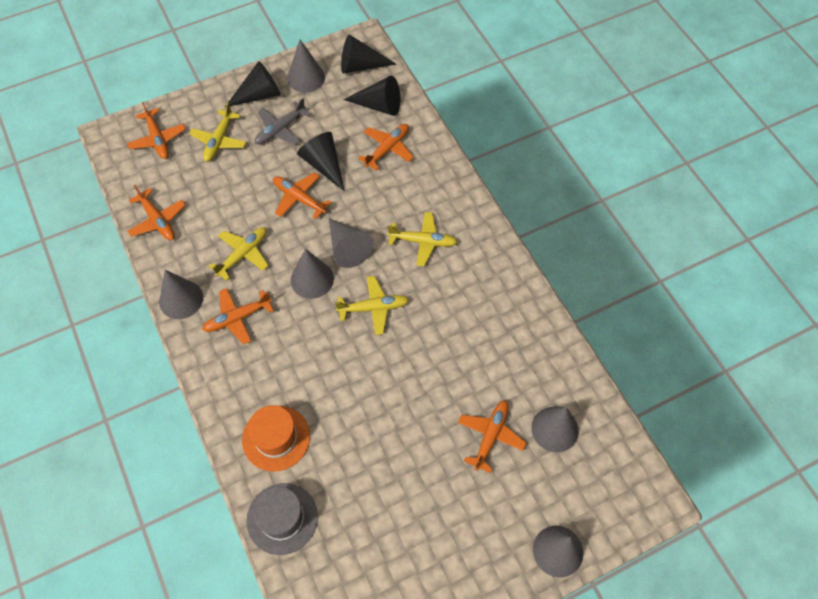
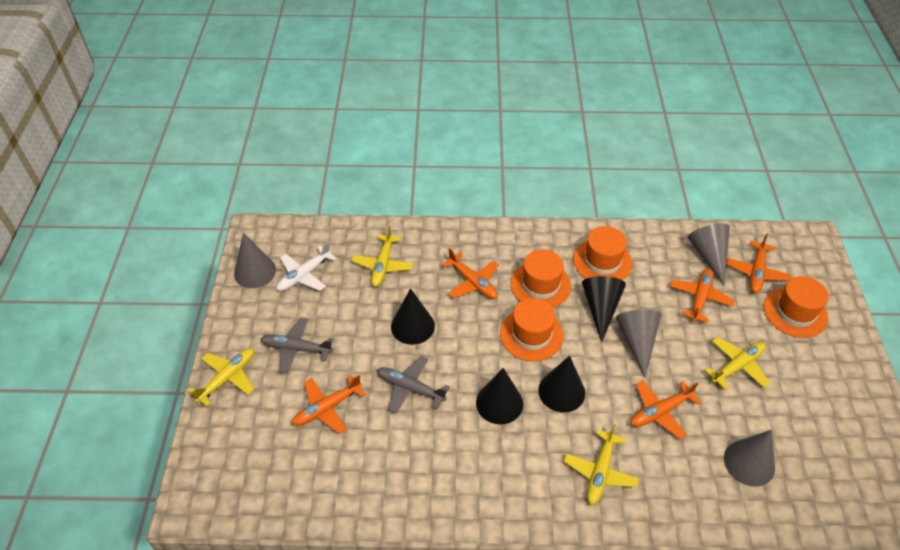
grey cone: [159,270,203,319] [287,40,325,93] [291,249,334,299] [329,218,373,268] [531,407,579,452] [533,526,584,577] = 6 -> [234,233,276,288] [616,309,662,378] [688,224,730,286] [724,430,775,487] = 4
grey hat: [246,483,318,555] = 1 -> none = 0
grey plane: [255,98,311,145] = 1 -> [261,317,334,374] [377,356,450,414] = 2
orange hat: [242,405,310,472] = 1 -> [500,298,563,361] [511,249,571,308] [573,226,632,280] [764,276,829,338] = 4
orange plane: [127,102,186,159] [127,185,185,240] [202,288,274,344] [273,172,332,219] [358,124,414,171] [458,400,526,473] = 6 -> [292,375,366,434] [442,248,499,299] [631,380,701,439] [670,268,735,323] [727,233,791,293] = 5
white plane: none = 0 -> [277,242,337,291] = 1

